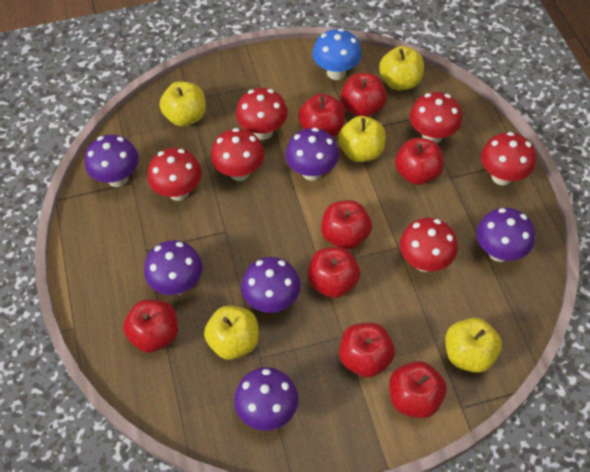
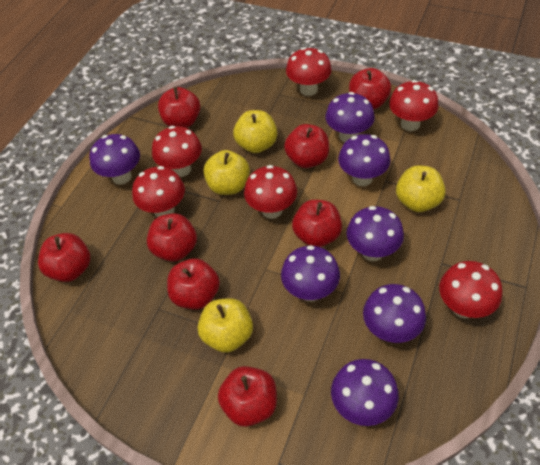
blue mushroom: [312,28,362,80] = 1 -> none = 0
purple mushroom: [85,135,139,187] [144,240,202,295] [234,367,298,431] [241,257,301,313] [286,128,339,181] [477,208,535,262] = 6 -> [89,134,140,184] [281,245,340,302] [325,92,375,143] [331,359,399,426] [338,134,391,186] [347,206,404,261] [363,284,426,343] = 7
yellow apple: [160,81,206,126] [204,306,259,360] [338,116,386,162] [379,46,424,90] [445,318,502,373] = 5 -> [198,298,253,353] [203,150,250,195] [233,110,277,153] [396,165,446,212] = 4

